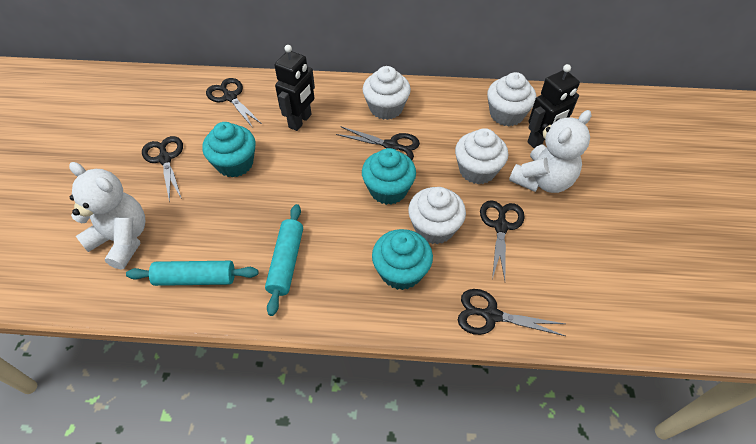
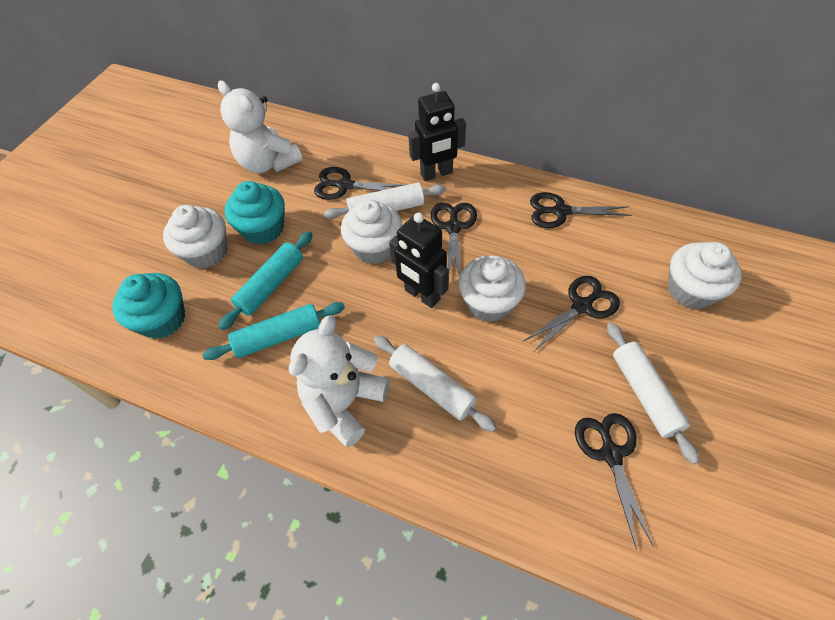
turquoise cupcake: [202,122,255,178] [362,148,416,205] [372,229,433,290] = 3 -> [112,273,185,339] [225,181,285,245] = 2
white rolling pin: none = 0 -> [324,182,446,219] [374,336,497,432] [607,322,699,464] = 3

